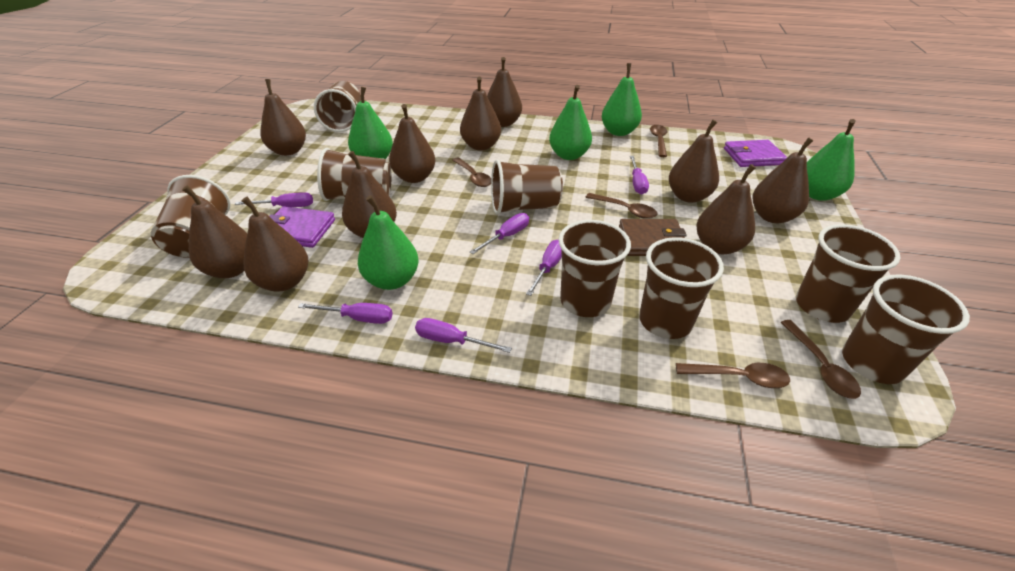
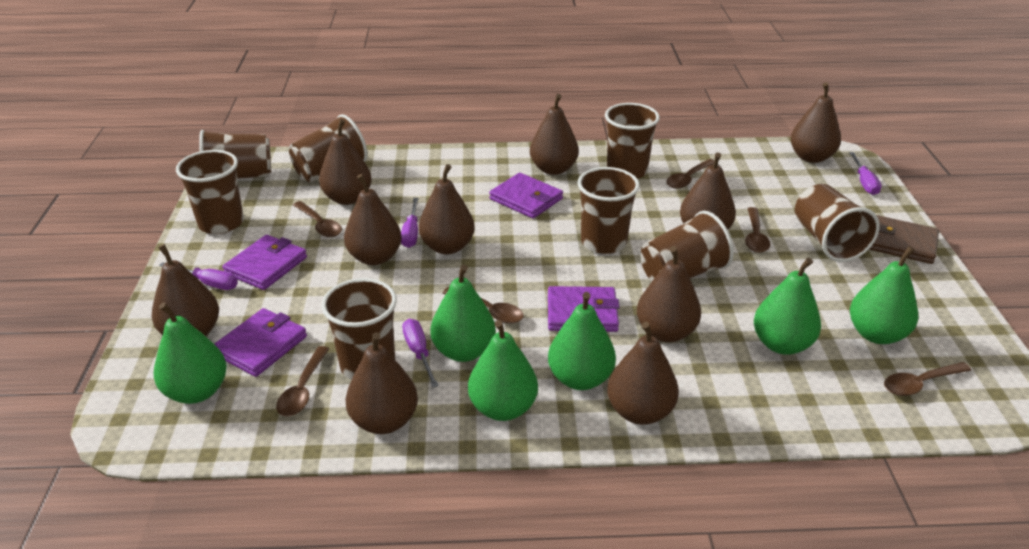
brown spoon: [452,158,491,187] [585,193,658,219] [650,125,667,157] [676,363,790,388] [780,320,861,399] = 5 -> [276,346,329,416] [293,201,342,237] [442,287,524,323] [666,159,714,189] [745,207,770,253] [884,362,972,396] = 6
green pear: [348,87,393,159] [358,195,419,290] [549,85,592,160] [602,63,642,136] [807,119,856,201] = 5 -> [154,302,227,404] [430,265,496,362] [468,320,538,421] [548,292,616,390] [754,258,821,355] [850,246,918,344] = 6
purple screwdriver: [235,192,313,207] [298,303,393,324] [415,318,512,353] [470,213,529,254] [526,240,562,296] [630,156,649,195] = 6 -> [159,262,238,290] [401,198,418,248] [402,319,439,388] [849,152,882,195] = 4
purple wallet: [270,206,335,248] [724,140,787,167] = 2 -> [214,308,307,377] [222,235,307,290] [489,173,563,218] [548,286,620,332] = 4

